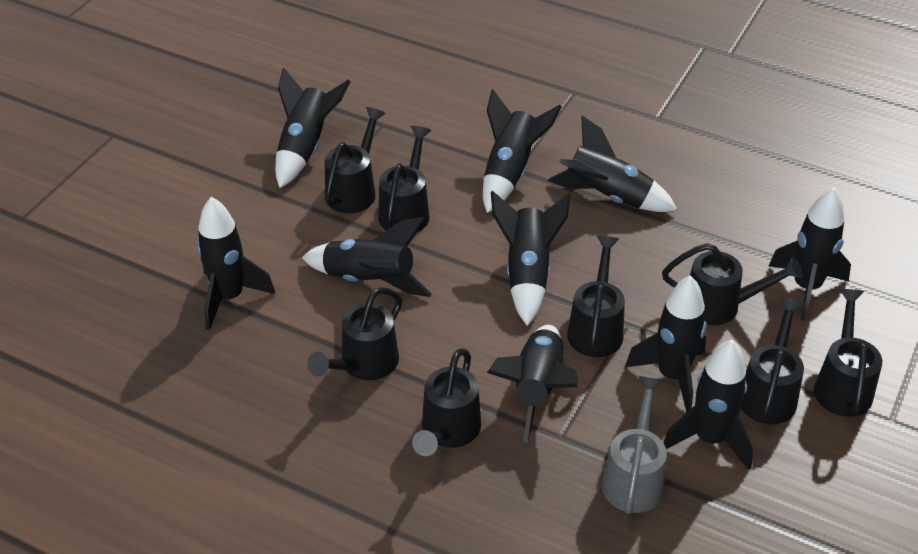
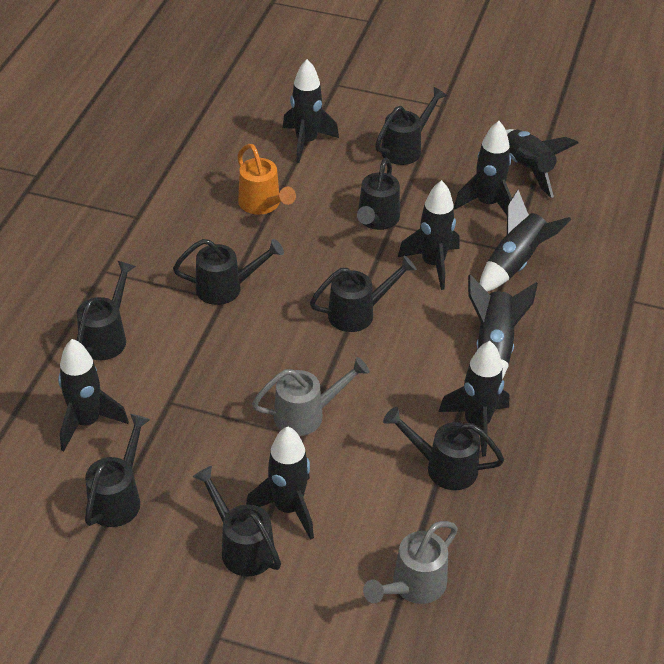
black rocket: [197,197,275,330] [275,68,350,188] [302,217,432,297] [483,90,562,213] [487,325,578,443] [491,191,571,326] [548,116,678,212] [625,275,707,412] [663,339,753,470] [769,187,851,320] = 10 -> [58,339,129,451] [246,427,314,540] [283,59,339,163] [398,180,460,290] [438,341,510,457] [454,121,512,215] [468,275,538,379] [480,190,571,292] [506,129,578,198] = 9
grey watering can: [602,376,667,514] = 1 -> [252,357,369,436] [363,521,458,604] = 2
orange watering can: none = 0 -> [237,144,296,215] = 1

